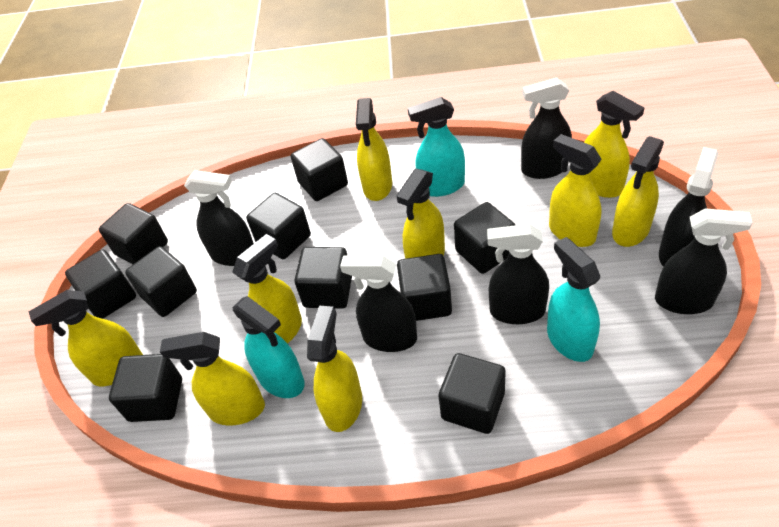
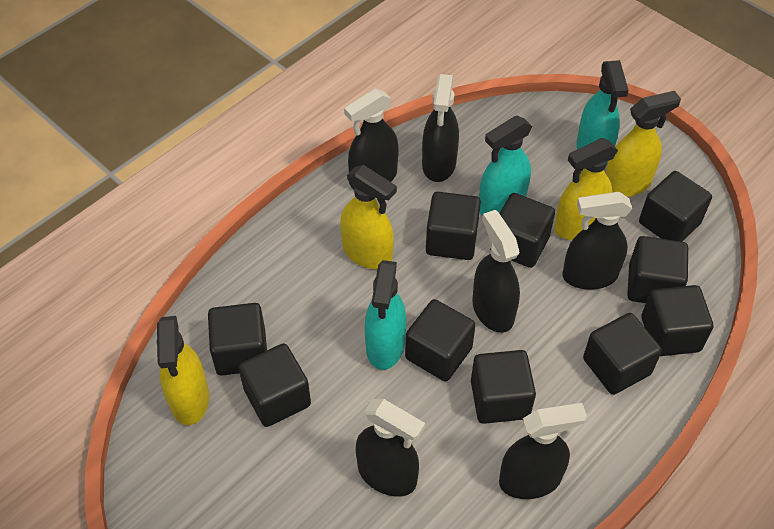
yellow spray bottle: [29,290,143,386] [160,332,265,426] [232,234,302,344] [307,306,362,432] [356,98,392,201] [396,169,445,259] [549,134,602,247] [584,91,644,198] [612,136,664,247] = 9 -> [157,316,209,425] [340,165,397,269] [554,138,618,240] [605,91,681,197] = 4

